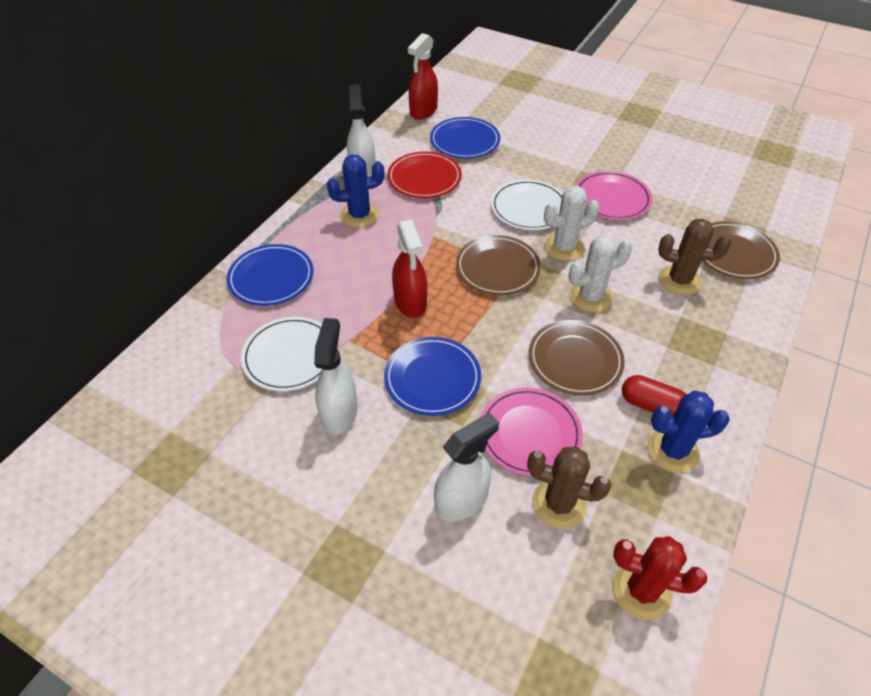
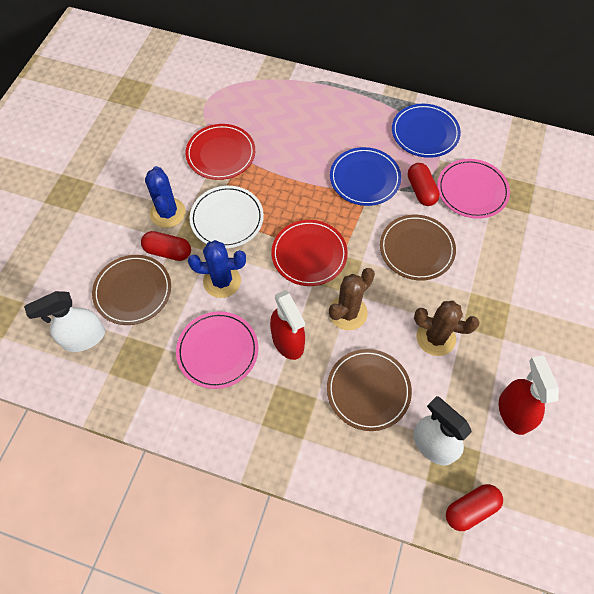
blue plate: [227,244,314,306] [384,337,481,416] [430,117,500,159] = 3 -> [330,147,401,206] [392,104,461,158] = 2
red cactus: [613,536,707,620] = 1 -> none = 0
red capsule: [622,375,686,417] = 1 -> [141,231,191,261] [408,163,440,206] [446,484,503,531] = 3
red plate: [387,151,462,198] = 1 -> [185,124,255,180] [271,220,348,286] = 2
white cactus: [544,186,600,261] [568,235,632,312] = 2 -> none = 0
white plate: [241,317,322,392] [491,179,563,230] = 2 -> [190,186,264,248] = 1
white spray bottle: [314,318,357,435] [347,85,376,177] [434,412,499,522] = 3 -> [24,291,105,352] [413,396,472,465] = 2

